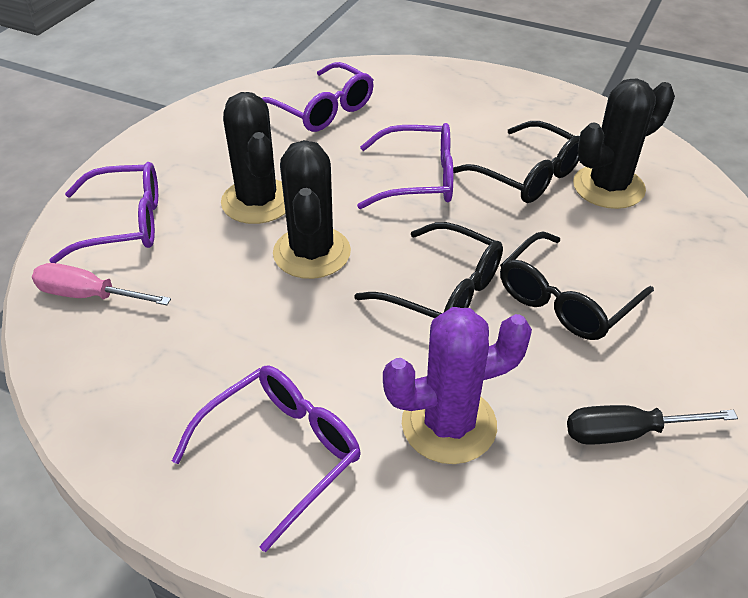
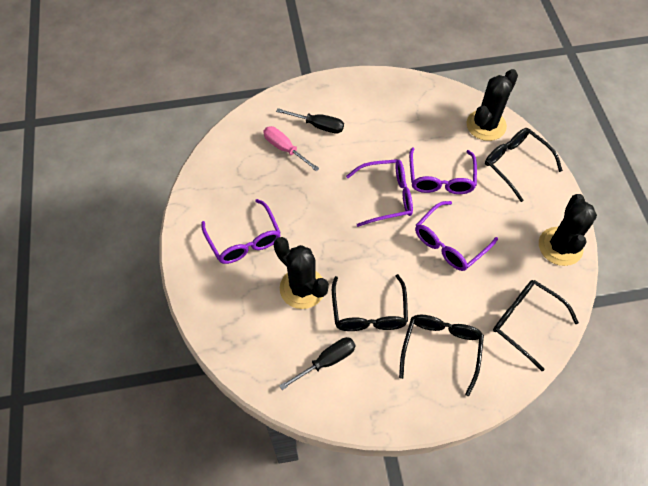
black glasses: [354,222,503,318] [453,121,580,203] [500,232,654,340] = 3 -> [332,274,408,331] [399,315,484,396] [485,128,563,202] [493,280,579,371] = 4
black screwdriver: [567,405,738,445] = 1 -> [276,108,344,133] [279,337,356,390] = 2
purple cactus: [383,307,532,464] = 1 -> none = 0

